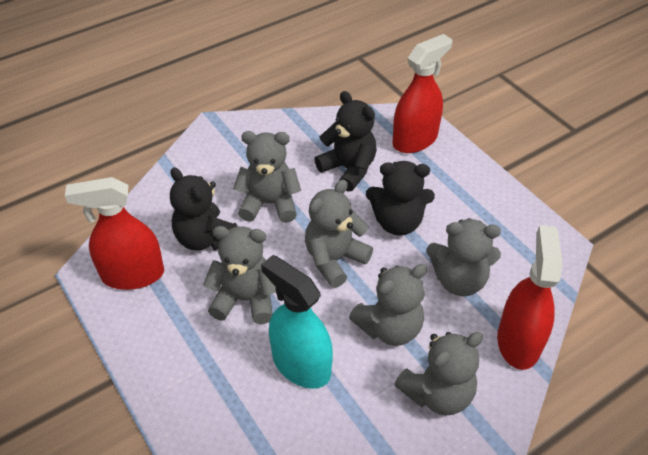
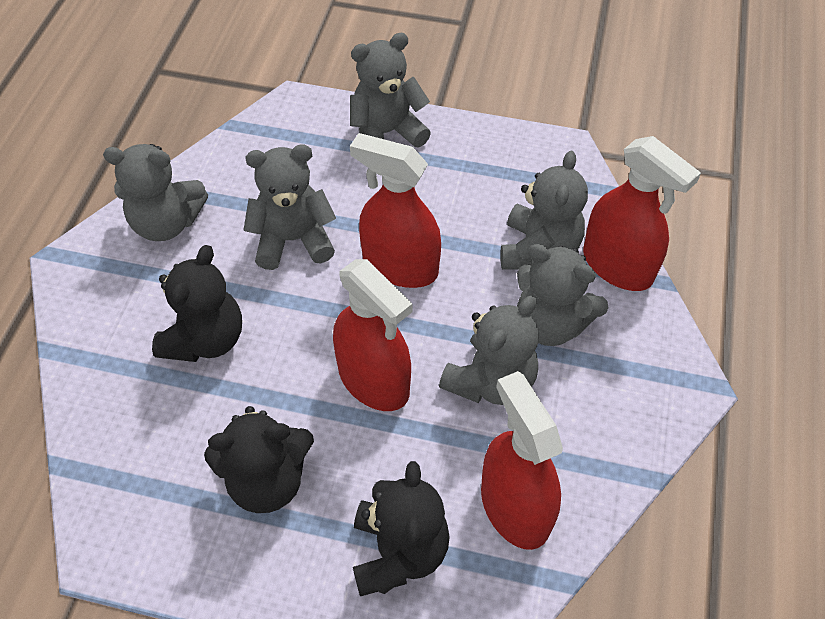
red spray bottle: [65,177,164,290] [393,34,452,153] [497,225,562,370] = 3 -> [333,259,413,411] [350,133,441,288] [481,371,563,550] [583,136,701,291] = 4
turquoise spray bottle: [261,255,333,389] = 1 -> none = 0

